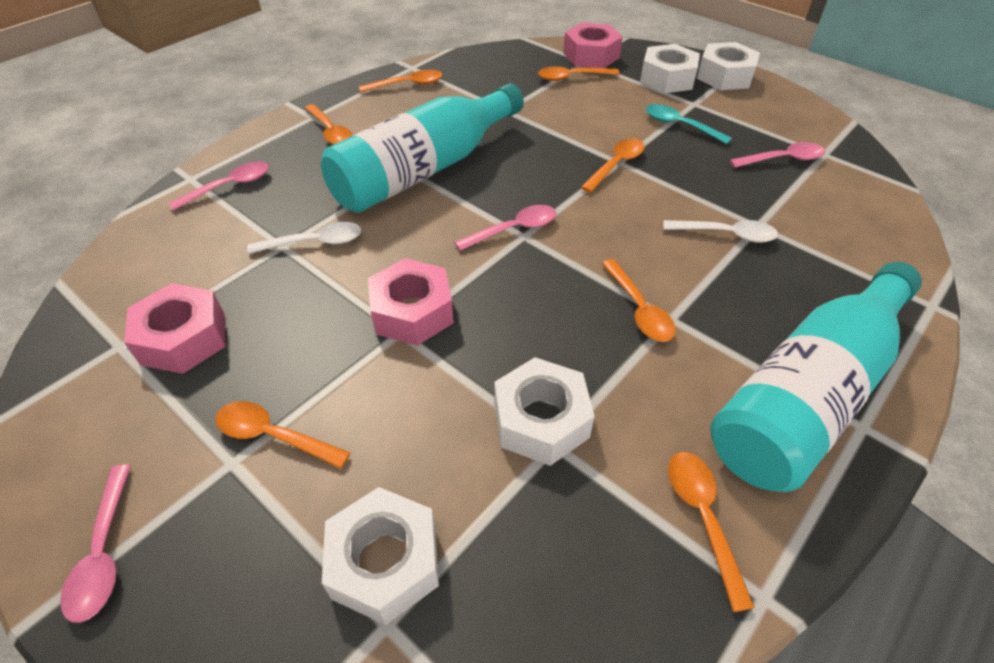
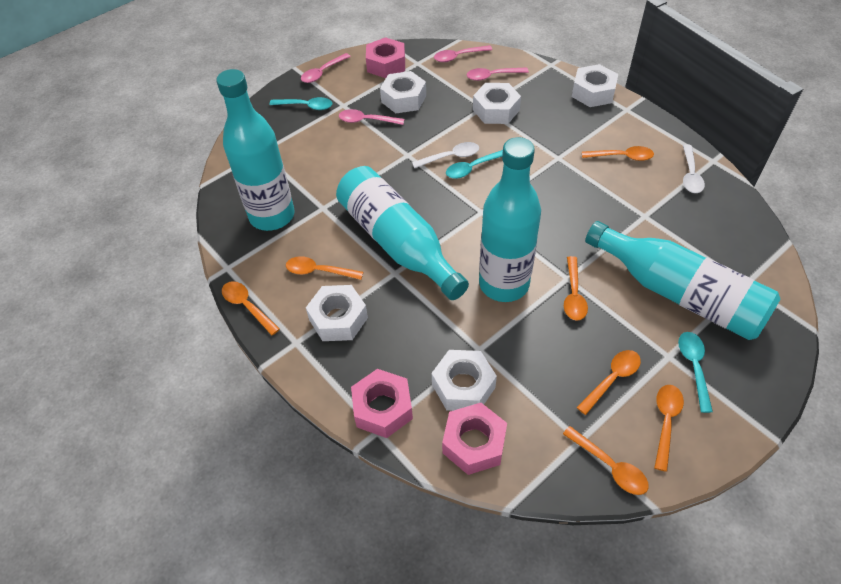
turquoise bottle: [321,84,524,213] [710,262,922,492] = 2 -> [216,69,295,231] [336,166,469,300] [479,137,541,302] [585,221,780,340] = 4
turquoise spoon: [646,104,732,144] = 1 -> [269,97,332,110] [446,150,503,179] [678,332,713,413] = 3
white nut: [322,487,439,625] [494,357,595,466] [640,44,700,94] [697,42,760,90] = 4 -> [306,285,368,341] [380,71,426,113] [432,350,497,411] [473,83,521,124] [572,64,618,107] = 5

